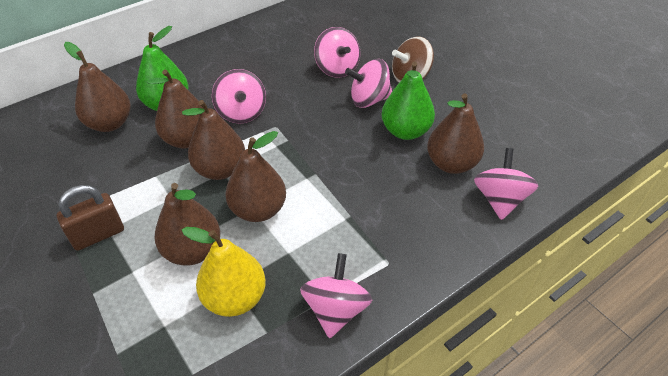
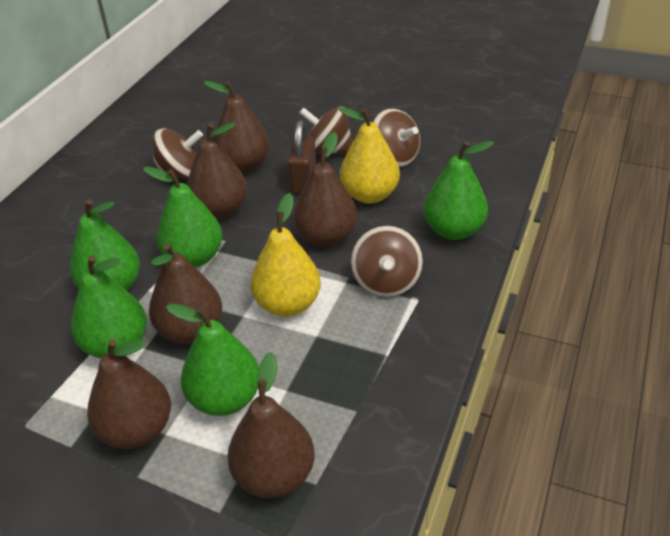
brown spinning top: [392,37,434,83] = 1 -> [153,128,203,179] [299,107,353,155] [351,226,423,297] [373,108,420,167] = 4
green pear: [136,26,188,111] [382,62,435,140] = 2 -> [70,200,140,291] [71,256,147,358] [143,166,223,268] [166,304,259,416] [423,141,494,240] = 5
pink spinning top: [212,69,266,124] [300,253,372,338] [314,27,360,78] [345,59,392,108] [474,148,538,220] = 5 -> none = 0
yellow pear: [182,227,266,317] = 1 -> [250,193,321,317] [338,107,400,204] = 2

